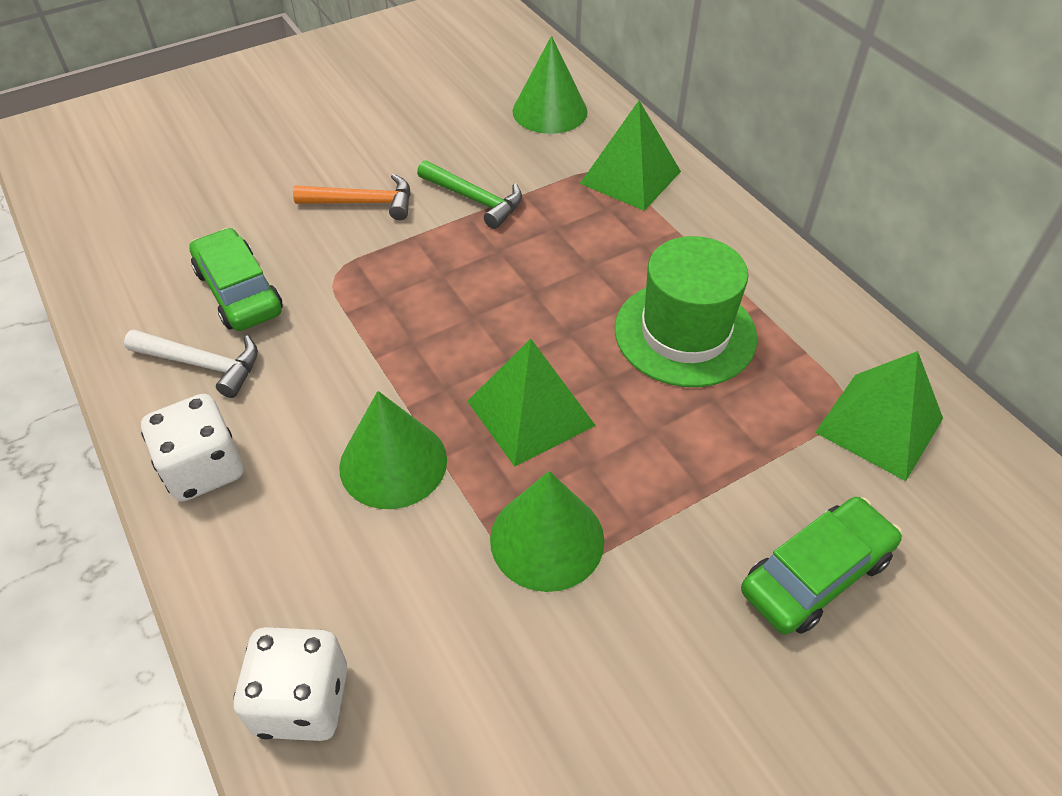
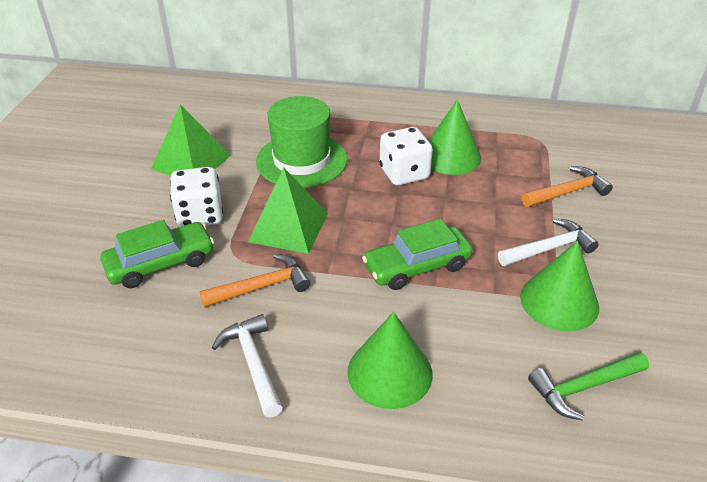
green pyramid: [467,339,596,467] [580,101,681,211] [815,351,943,481] = 3 -> [151,104,231,176] [248,168,328,254] = 2
orange hammer: [293,174,411,220] = 1 -> [199,254,310,308] [522,166,613,207] = 2
white hammer: [124,330,258,398] = 1 -> [211,314,283,418] [498,218,599,266] = 2

